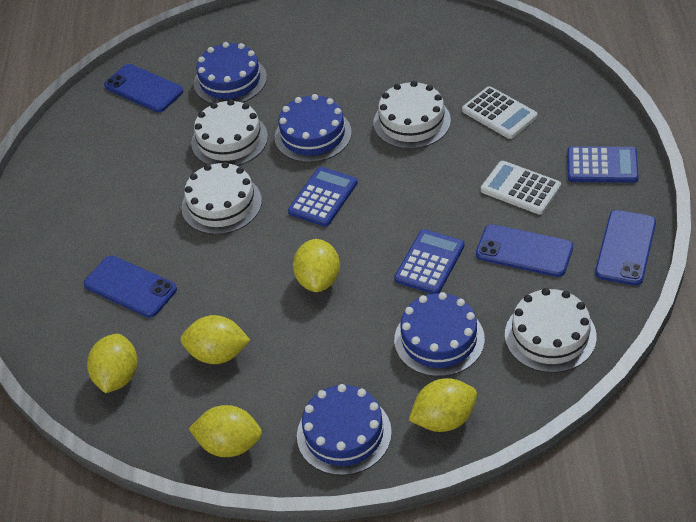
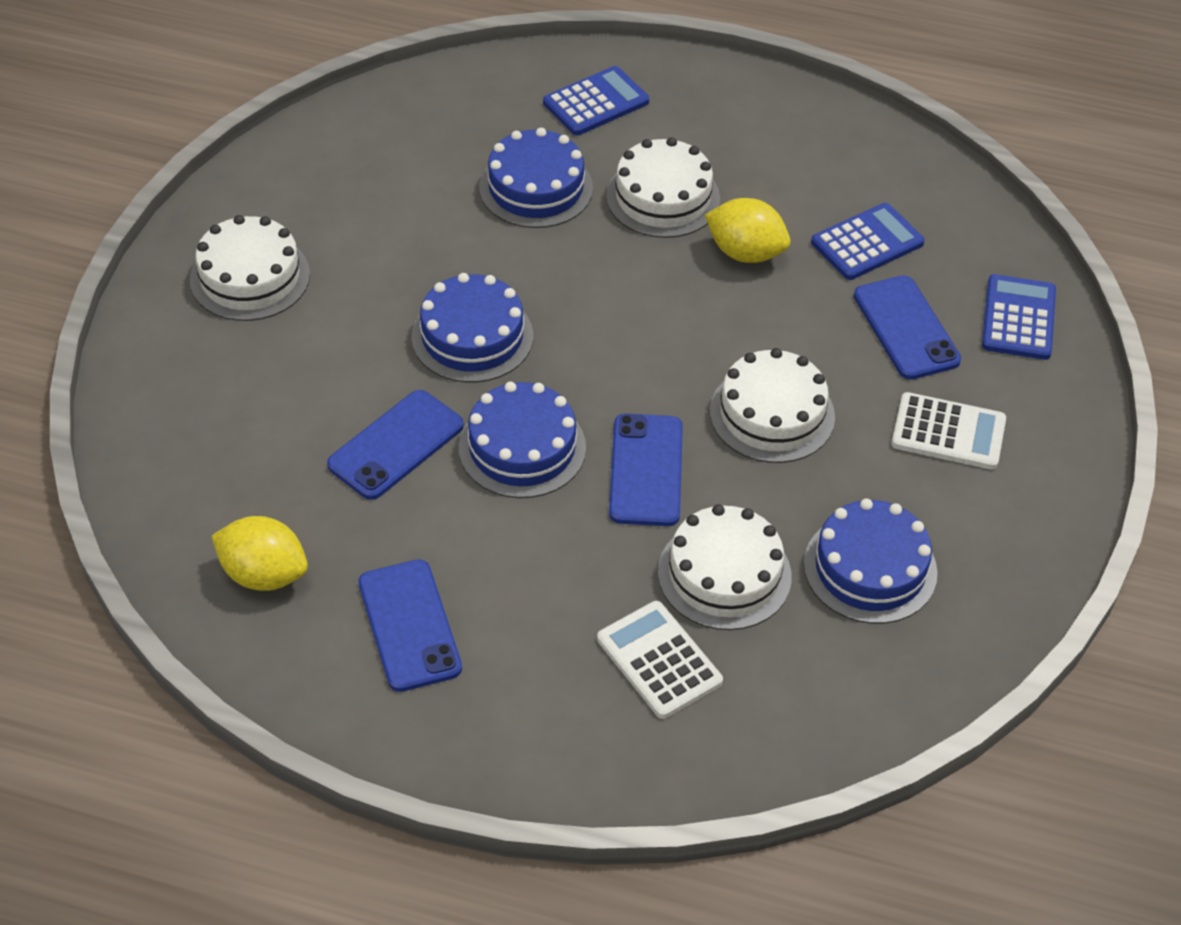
yellow lemon: [87,334,137,393] [181,315,250,364] [188,405,262,457] [293,239,340,292] [409,378,477,432] = 5 -> [211,516,308,591] [705,198,790,263] = 2

